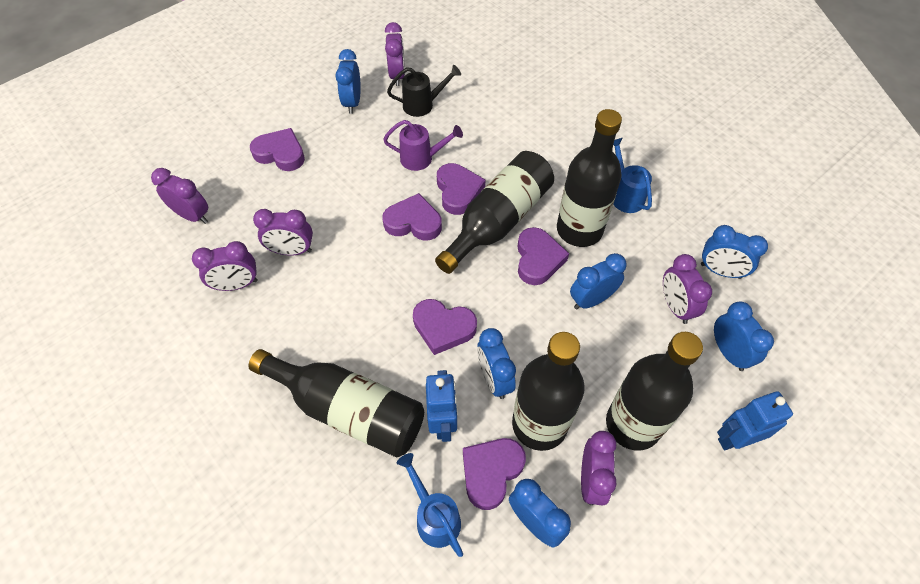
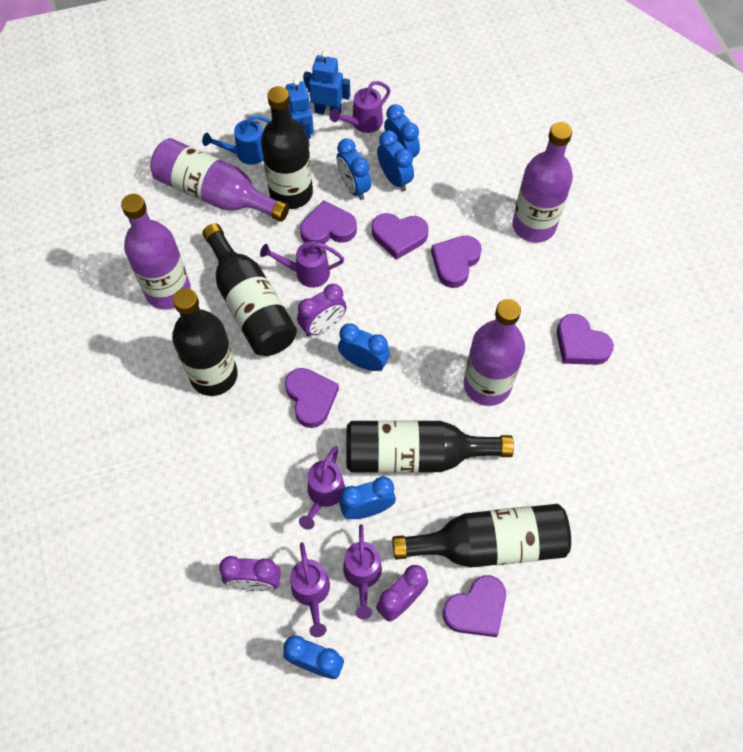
black watering can: [387,65,461,117] = 1 -> none = 0
blue watering can: [397,453,463,557] [613,138,652,213] = 2 -> [202,115,271,165] = 1
purple bottle: none = 0 -> [121,194,191,309] [150,138,289,222] [464,299,525,406] [512,122,573,242] = 4
purple clock: [151,168,208,224] [192,241,258,291] [253,209,313,256] [385,22,405,86] [581,431,616,506] [663,254,712,324] = 6 -> [219,556,281,591] [297,284,347,336] [376,565,429,622] = 3
purple watering can: [383,120,463,171] = 1 -> [260,242,344,288] [290,542,330,637] [299,447,345,530] [329,81,391,133] [343,524,382,619] = 5

